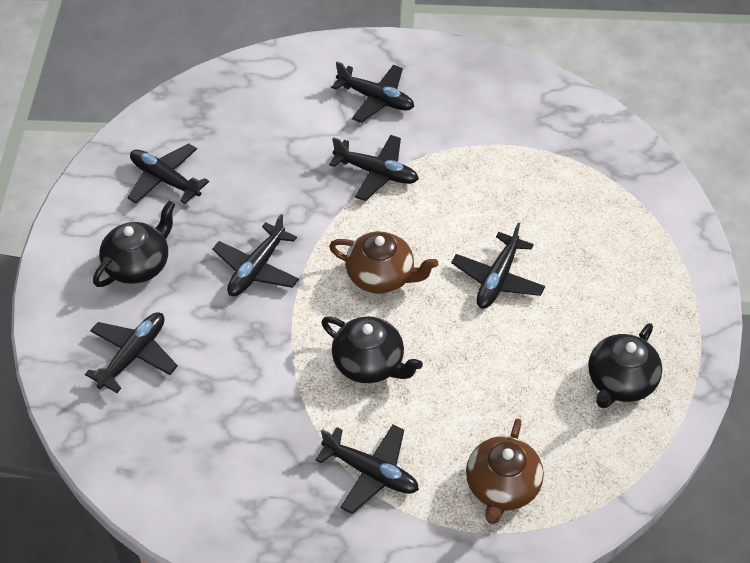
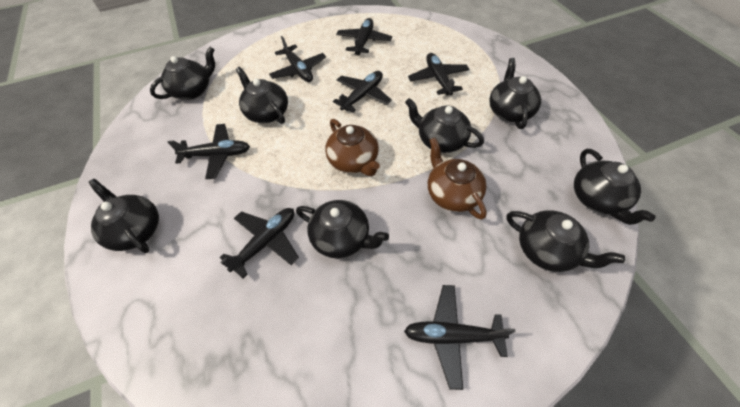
black teapot: [93,201,176,287] [322,316,423,383] [588,323,662,408] = 3 -> [88,179,159,253] [150,47,215,100] [236,67,288,124] [296,200,389,258] [405,98,484,153] [489,58,541,129] [507,210,625,272] [574,149,656,225] = 8

